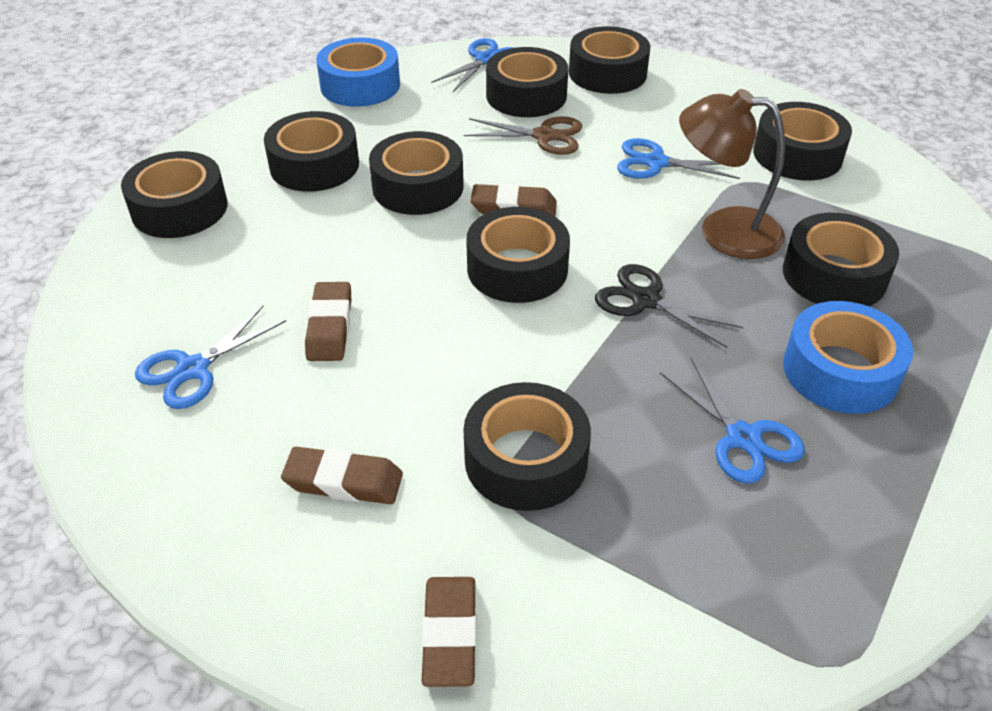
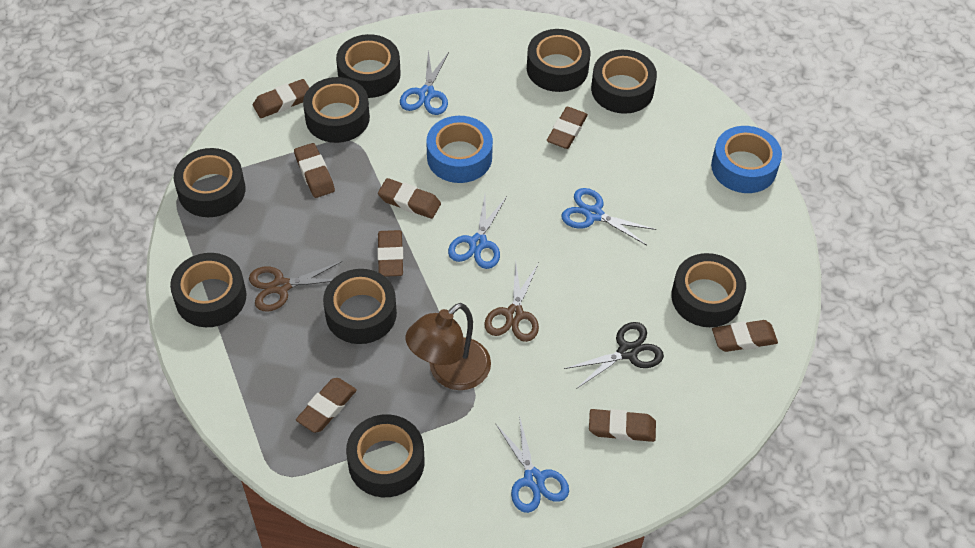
brown eraser: [281,447,403,504] [305,282,351,361] [422,577,476,687] [471,184,557,217] = 4 -> [253,79,309,118] [294,143,335,198] [296,378,357,433] [377,230,403,277] [378,178,441,219] [547,107,588,149] [589,409,656,442] [712,320,778,352] = 8
brown scissors: [464,116,582,155] = 1 -> [249,261,342,311] [484,262,539,342] = 2

